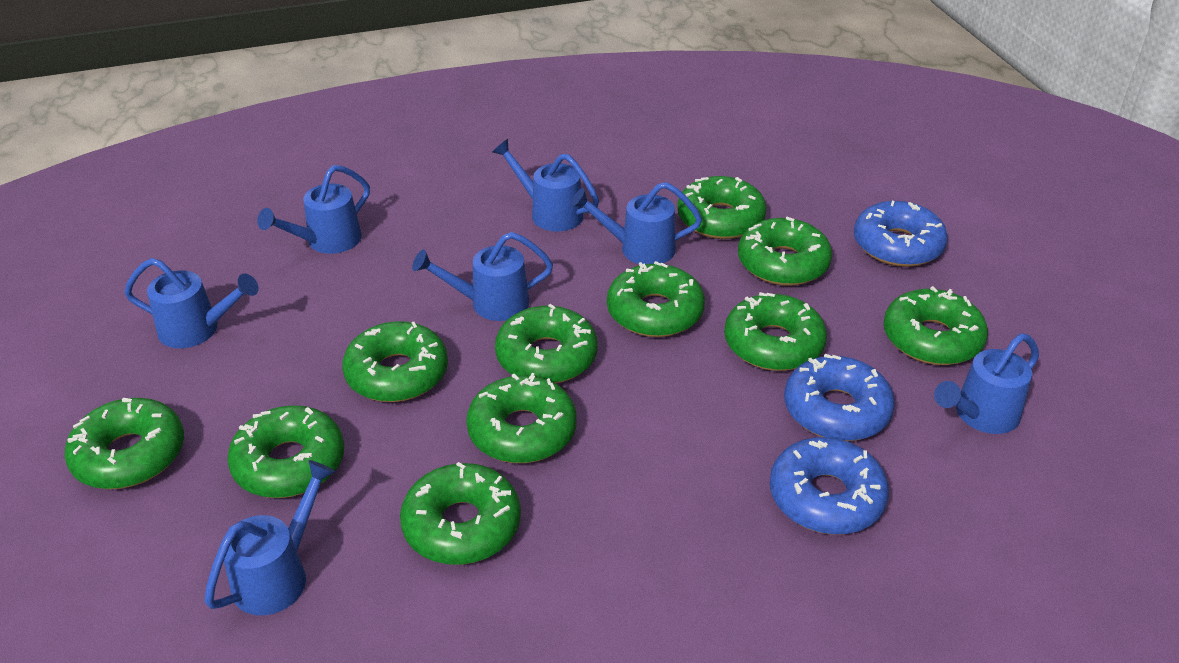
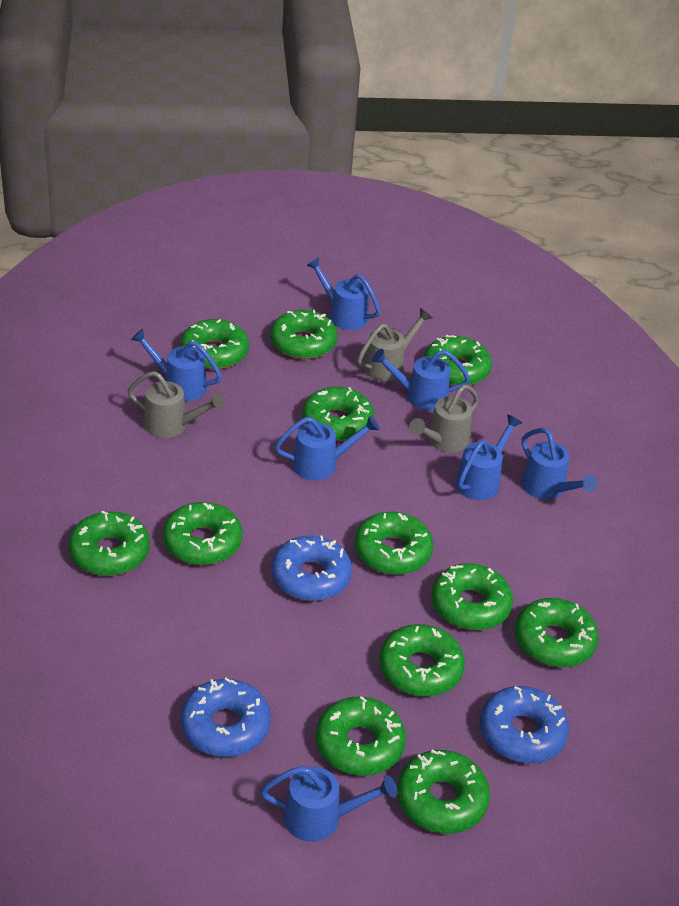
green donut: [64,398,184,489] [227,405,344,498] [342,321,448,402] [400,462,521,565] [466,373,577,463] [495,304,598,383] [607,261,705,337] [677,176,767,239] [724,292,827,371] [738,217,832,286] [883,286,988,365] = 11 -> [68,511,150,576] [163,502,243,565] [181,319,249,369] [270,310,338,359] [302,387,374,441] [316,696,406,776] [354,512,433,575] [379,624,465,697] [397,750,490,834] [424,335,492,386] [432,563,513,630] [515,598,599,667] = 12
grey watering can: none = 0 -> [127,371,225,438] [357,308,433,381] [409,385,479,452] = 3

